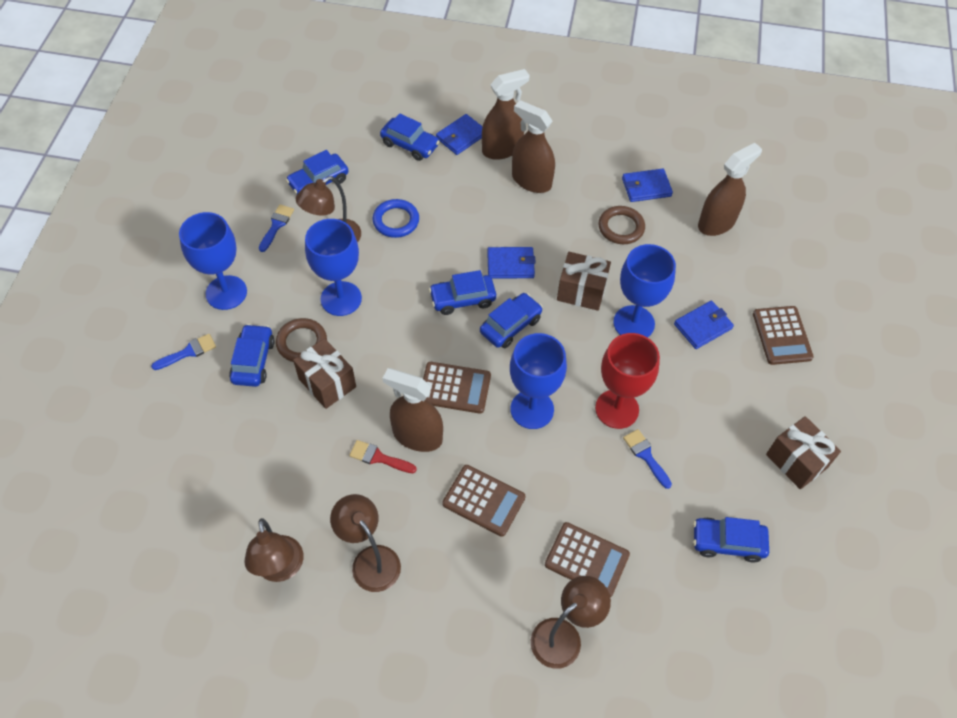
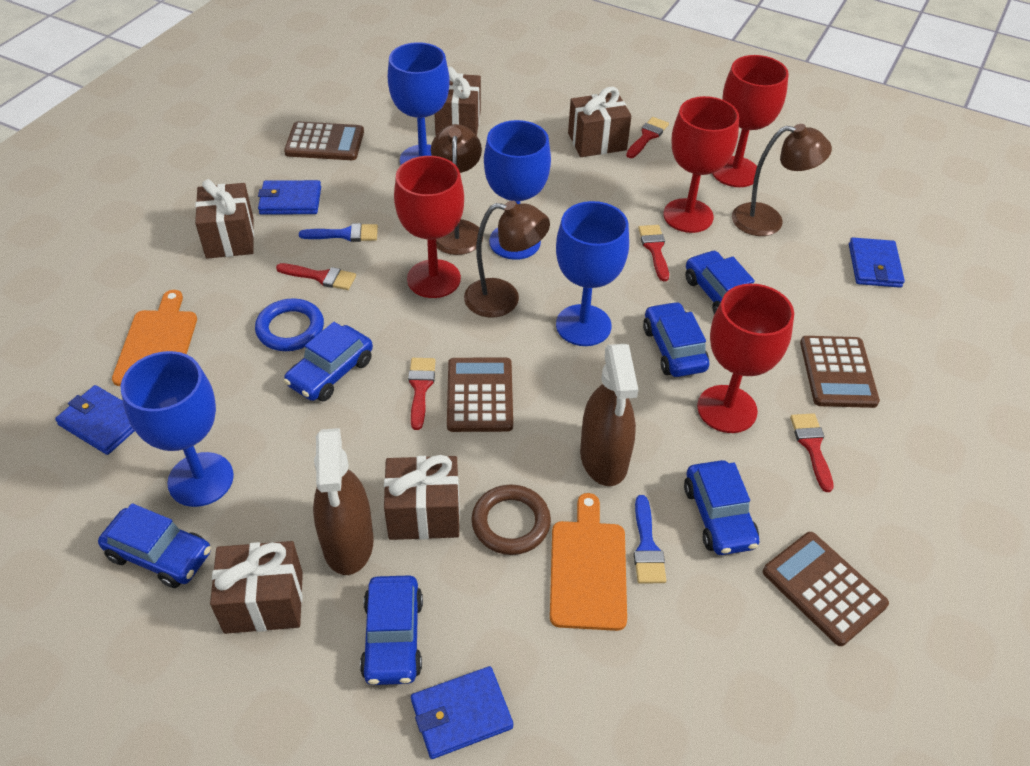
blue brush: [151,334,216,370] [259,204,294,252] [623,429,672,489] = 3 -> [299,223,378,242] [634,495,666,584] = 2
brown gift: [293,338,356,409] [557,252,611,311] [766,416,841,489] = 3 -> [195,179,254,259] [210,541,303,634] [384,455,460,540] [434,67,481,135] [568,87,631,157] = 5
brown lamp: [244,518,304,582] [296,176,361,243] [330,494,401,592] [531,576,611,669] = 4 -> [431,124,483,255] [464,201,550,317] [732,124,832,236] = 3
brown ring: [276,318,327,362] [599,206,645,244] = 2 -> [471,485,551,555] = 1
brown spray bottle: [383,368,443,452] [482,69,530,160] [512,100,555,193] [698,143,762,236] = 4 -> [313,428,374,575] [580,344,638,486] = 2
orange cutting board: none = 0 -> [112,290,197,386] [550,493,627,631] = 2
red brush: [349,440,417,473] = 1 -> [276,263,356,290] [408,358,436,430] [626,117,669,158] [638,225,669,281] [790,413,834,492] = 5
red goblet: [595,333,660,429] = 1 -> [394,156,464,298] [663,96,739,233] [697,284,794,433] [712,55,789,187] = 4

